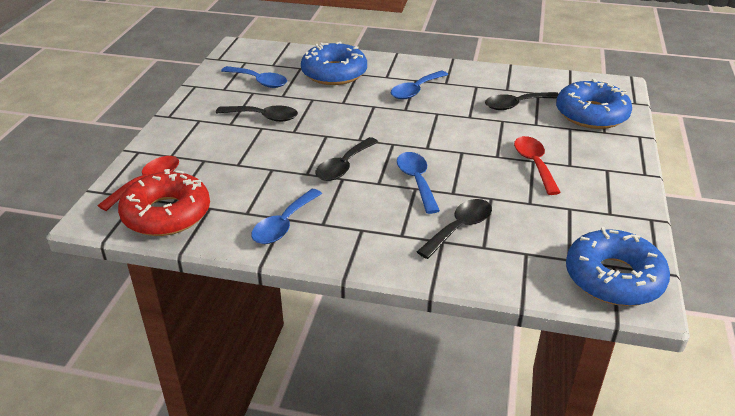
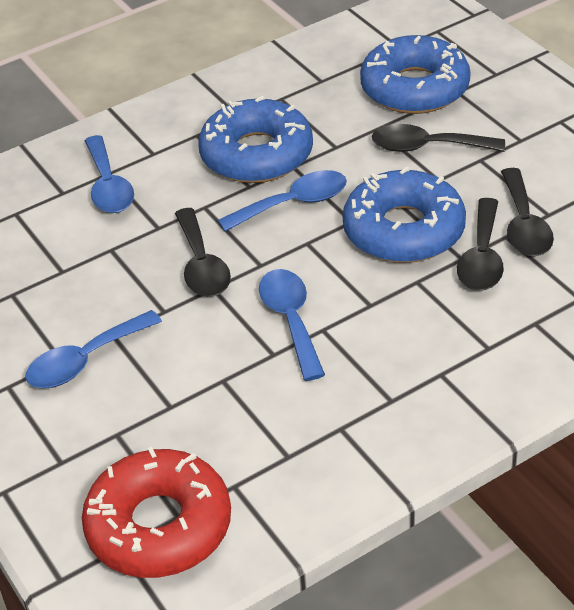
red spoon: [97,156,179,211] [514,136,561,195] = 2 -> none = 0

